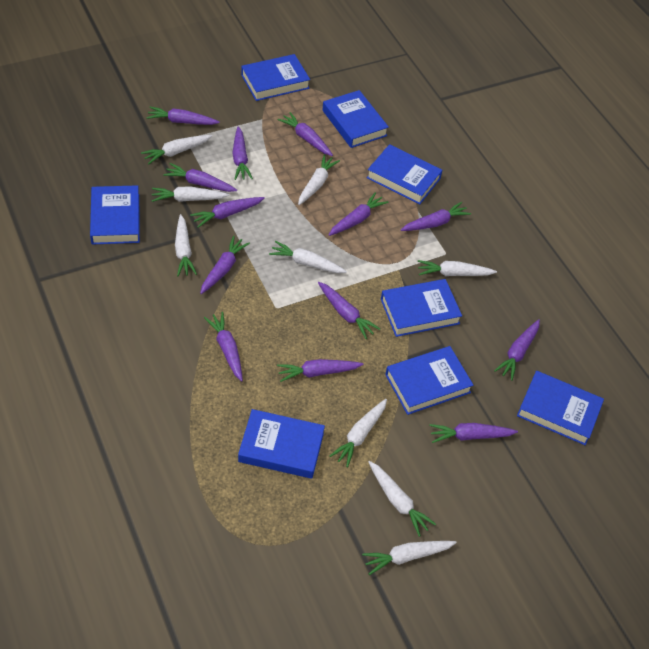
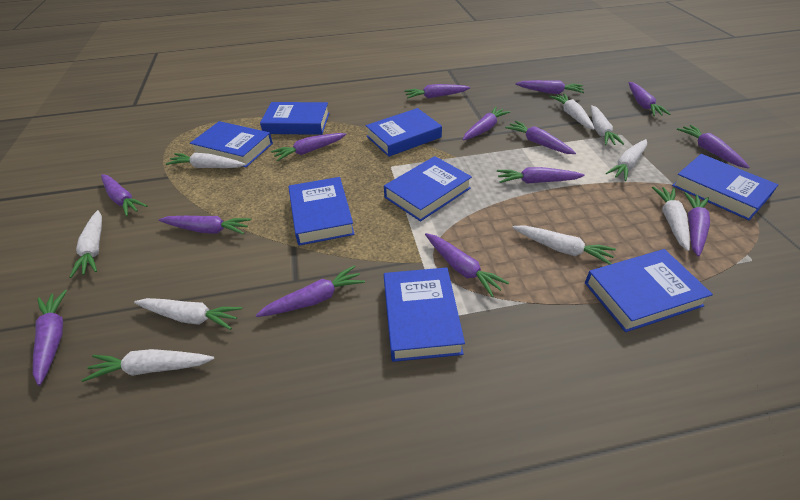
purple carrot: [146,107,220,125] [163,163,237,192] [190,197,265,228] [200,236,250,294] [204,312,243,381] [233,127,253,180] [277,359,363,382] [278,112,333,156] [318,282,380,339] [328,192,388,236] [401,202,471,231] [429,423,518,443] [494,319,540,381] = 13 -> [33,290,67,386] [101,174,147,217] [159,216,251,235] [256,265,365,317] [271,133,346,161] [404,84,470,99] [425,233,509,297] [463,107,510,140] [497,167,585,183] [505,121,576,154] [515,80,584,94] [629,82,670,116] [677,125,750,169] [684,192,710,257] = 14

